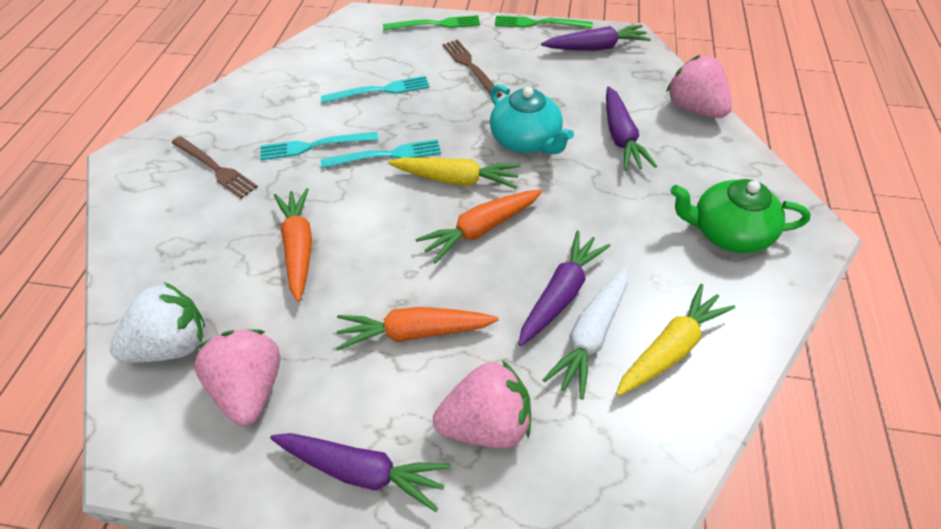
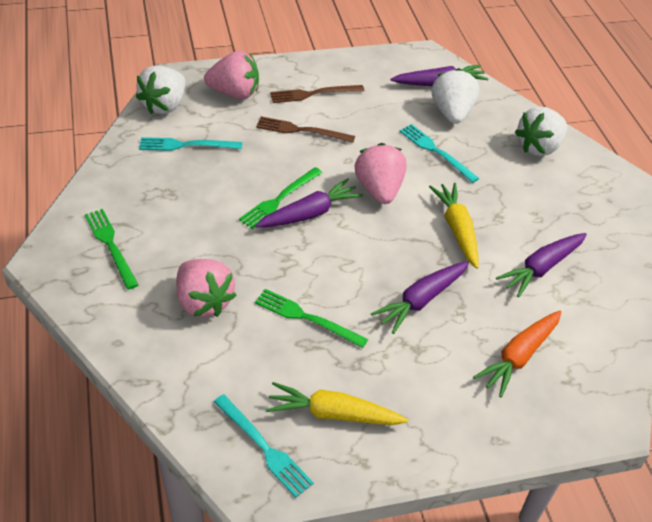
green fork: [383,15,480,30] [495,15,593,28] = 2 -> [85,209,138,290] [239,167,322,229] [255,289,368,348] = 3
green teapot: [670,179,811,253] = 1 -> none = 0
orange carrot: [274,188,312,302] [336,307,499,351] [415,190,542,263] = 3 -> [473,311,561,397] = 1
turquoise teapot: [490,84,574,154] = 1 -> none = 0
white carrot: [543,268,628,400] = 1 -> none = 0
white strawberry: [110,282,205,363] = 1 -> [136,65,186,114] [432,68,479,124] [515,106,567,156] = 3

